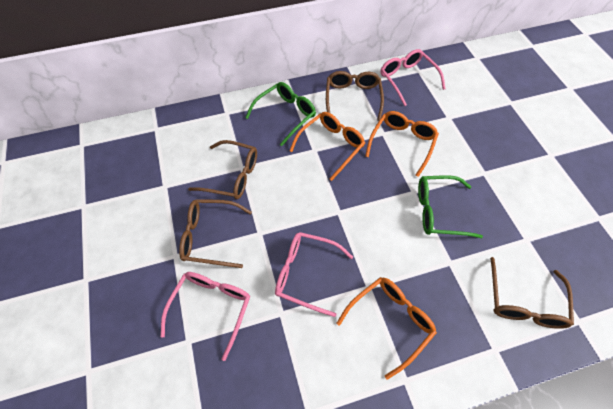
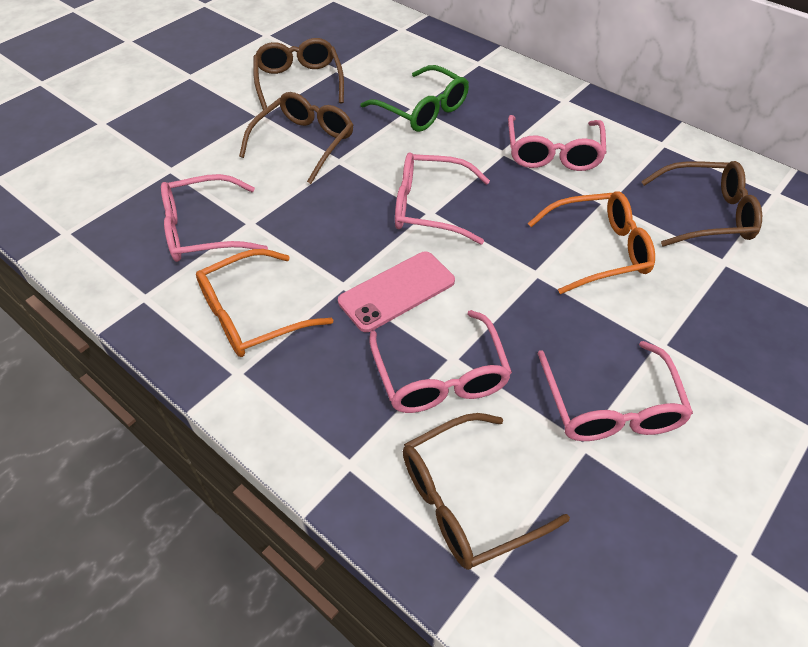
green glasses: [245,82,316,146] [418,175,483,238] = 2 -> [360,65,469,132] = 1
orange glasses: [289,112,365,181] [337,277,437,380] [365,111,439,177] = 3 -> [196,249,333,357] [528,191,655,294] = 2
pink glasses: [161,272,250,361] [275,232,353,317] [380,49,446,106] = 3 -> [161,174,268,262] [369,310,512,413] [395,153,490,245] [508,115,606,171] [537,341,693,441] = 5
pink phone: none = 0 -> [338,252,455,332] = 1

